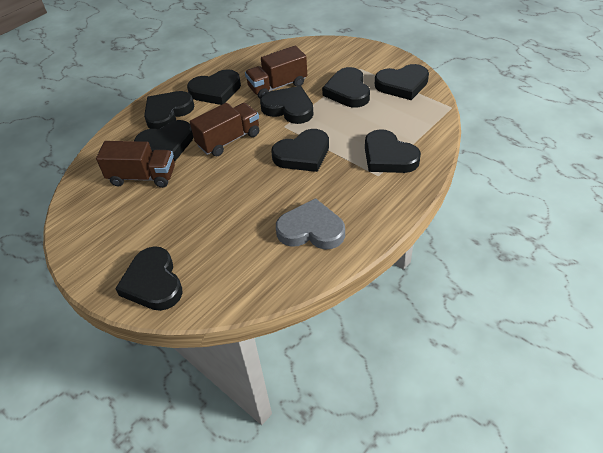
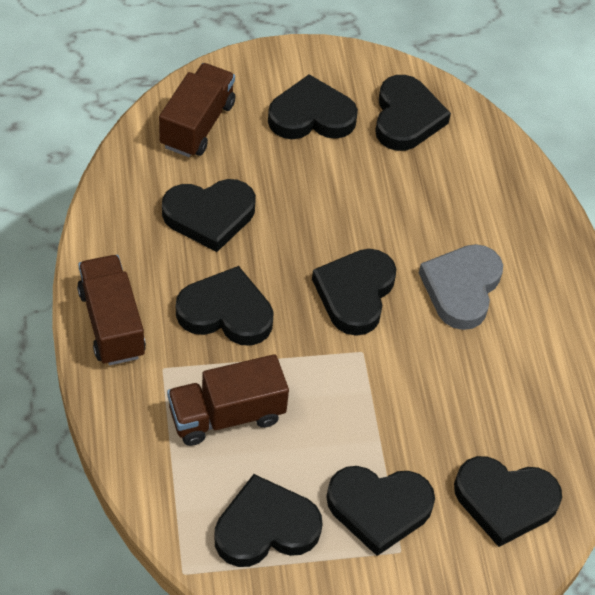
black heart: [115,246,183,311] [134,120,194,161] [144,91,194,129] [187,69,241,105] [260,86,314,124] [271,129,329,172] [322,67,370,108] [365,129,421,173] [375,64,429,100] = 9 -> [162,179,256,252] [176,266,274,346] [214,474,323,567] [268,74,358,139] [312,249,396,336] [326,466,435,556] [375,75,451,151] [454,456,562,547] = 8

